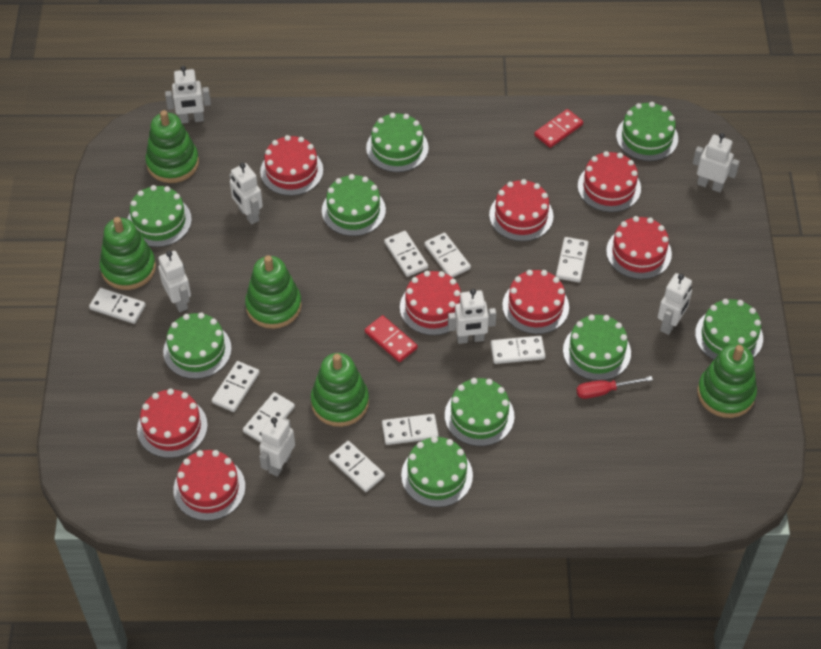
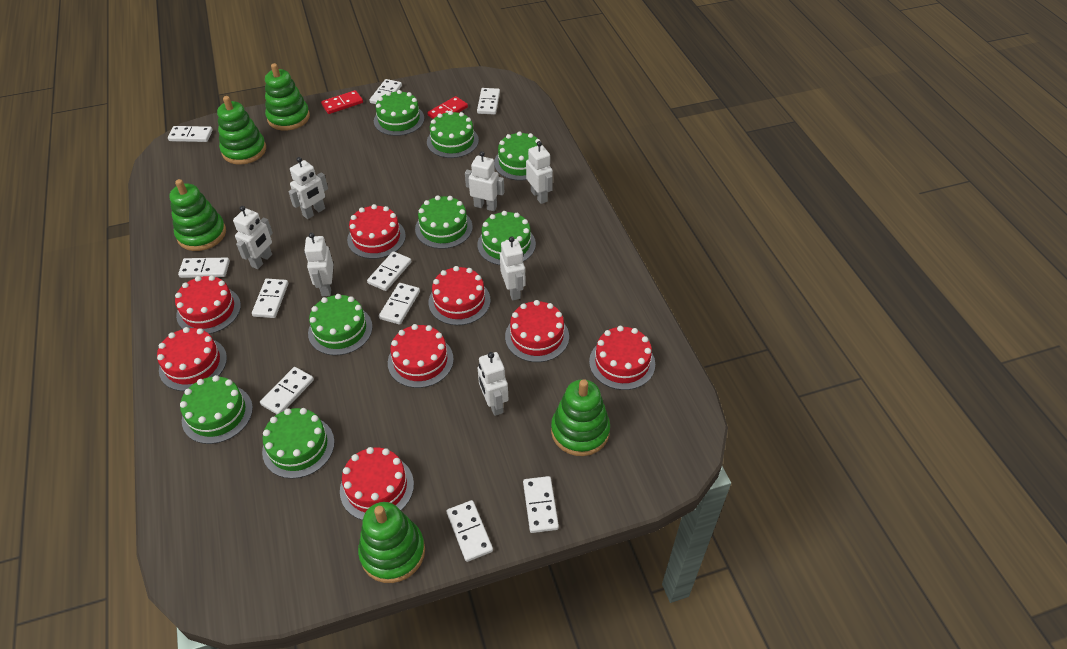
green cake: [128,185,192,247] [163,312,232,379] [322,174,386,236] [366,113,429,172] [401,436,473,507] [445,378,514,446] [563,314,631,381] [616,102,678,161] [695,299,763,360] = 9 -> [180,375,253,444] [262,408,335,479] [308,294,373,355] [374,90,424,136] [415,195,473,249] [427,111,479,158] [477,211,536,265] [494,131,540,181] = 8
red screwdriver: [576,376,653,399] = 1 -> none = 0
white domino: [89,288,146,324] [212,361,260,412] [243,392,295,443] [329,441,385,492] [382,414,439,445] [384,231,428,277] [424,232,471,278] [490,336,545,364] [556,237,589,282] = 9 -> [168,126,213,142] [178,258,230,278] [252,279,288,318] [260,367,314,414] [367,251,412,291] [370,79,402,104] [379,283,420,325] [447,500,493,562] [477,88,500,115] [523,476,559,533] = 10

